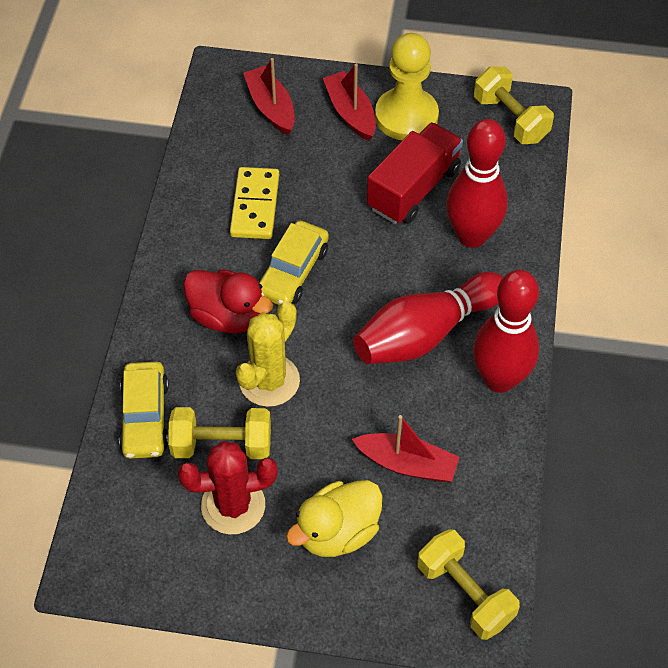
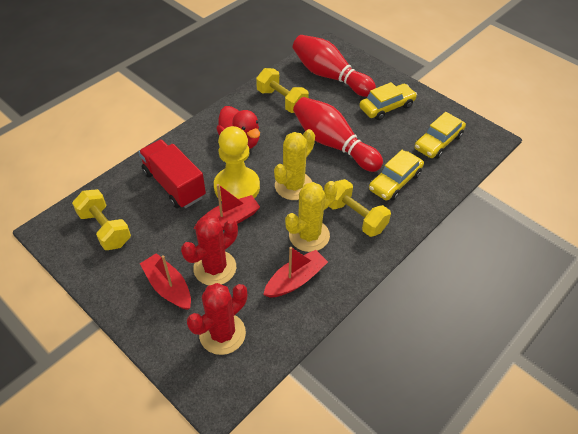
red bowling pin: [354,272,503,364] [446,119,508,248] [473,270,539,393] = 3 -> [293,35,376,97] [293,97,383,172] = 2
red cactus: [178,441,278,535] = 1 -> [181,215,238,285] [187,283,247,355] = 2
yellow cactus: [236,301,300,407] = 1 -> [274,129,315,200] [285,181,338,252] = 2
yellow car: [119,362,169,459] [258,221,329,305] = 2 -> [359,82,417,120] [369,150,424,201] [414,112,466,159] = 3
yellow domino: [230,167,279,239] = 1 -> none = 0
yellow duck: [286,480,382,557] = 1 -> none = 0

